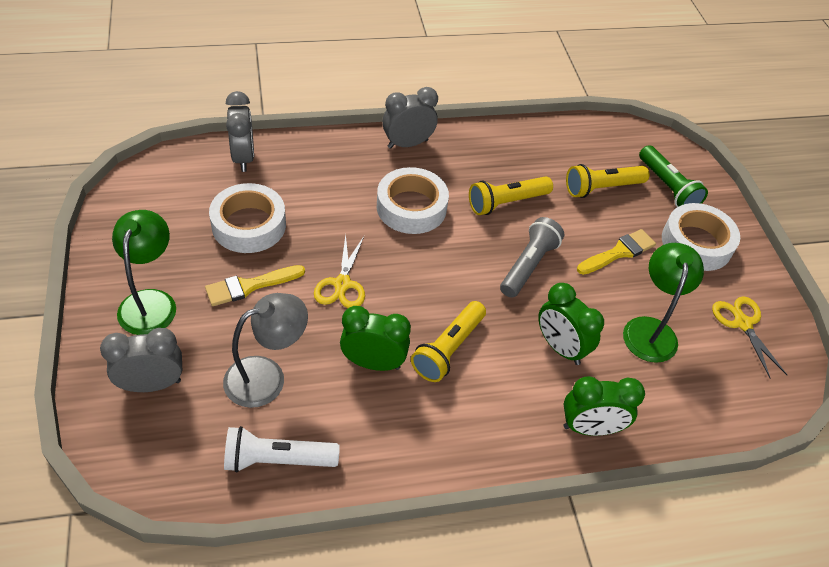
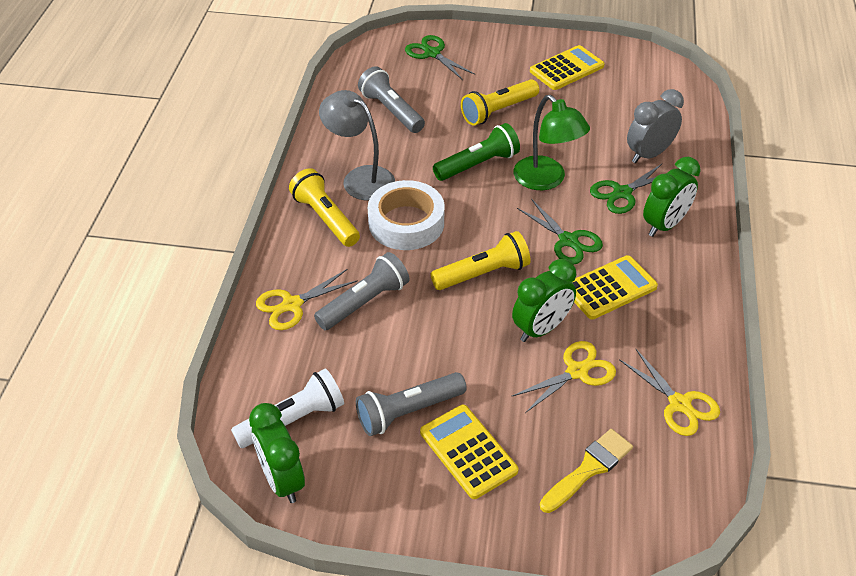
green lamp: [112,210,176,335] [623,243,704,363] = 2 -> [513,95,590,190] = 1
green scissors: none = 0 -> [405,35,475,80] [517,199,603,264] [590,163,663,214] = 3
grey clock: [100,328,182,392] [226,91,254,172] [382,87,438,149] = 3 -> [627,89,684,163] = 1
grey flashlight: [500,217,564,298] = 1 -> [314,252,410,330] [356,372,467,436] [358,66,425,133] = 3
white tape: [209,183,286,253] [377,167,449,234] [662,203,740,271] = 3 -> [368,180,445,250] = 1
yellow brush: [205,265,305,306] [577,229,656,275] = 2 -> [540,429,633,513] = 1
yellow calculator: none = 0 -> [420,405,518,499] [530,45,605,90] [572,255,658,320] = 3
yellow scissors: [314,234,365,308] [712,296,787,378] = 2 -> [256,269,358,330] [511,341,616,413] [619,349,720,436] = 3

